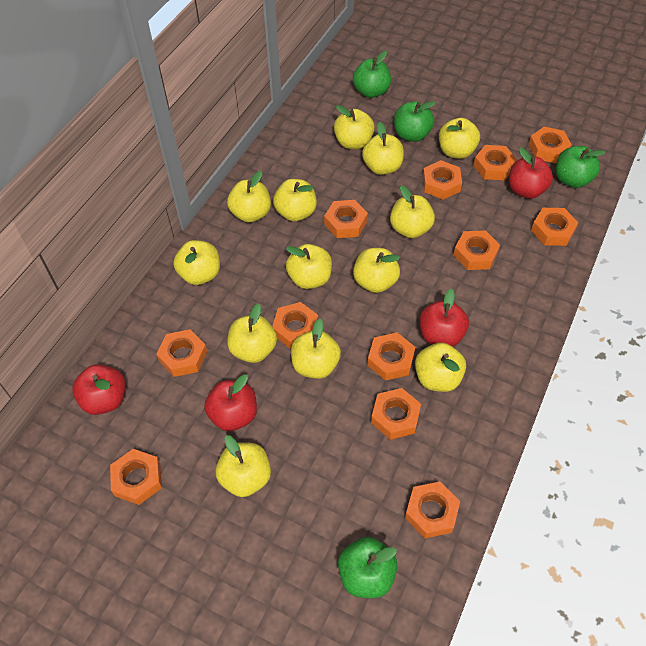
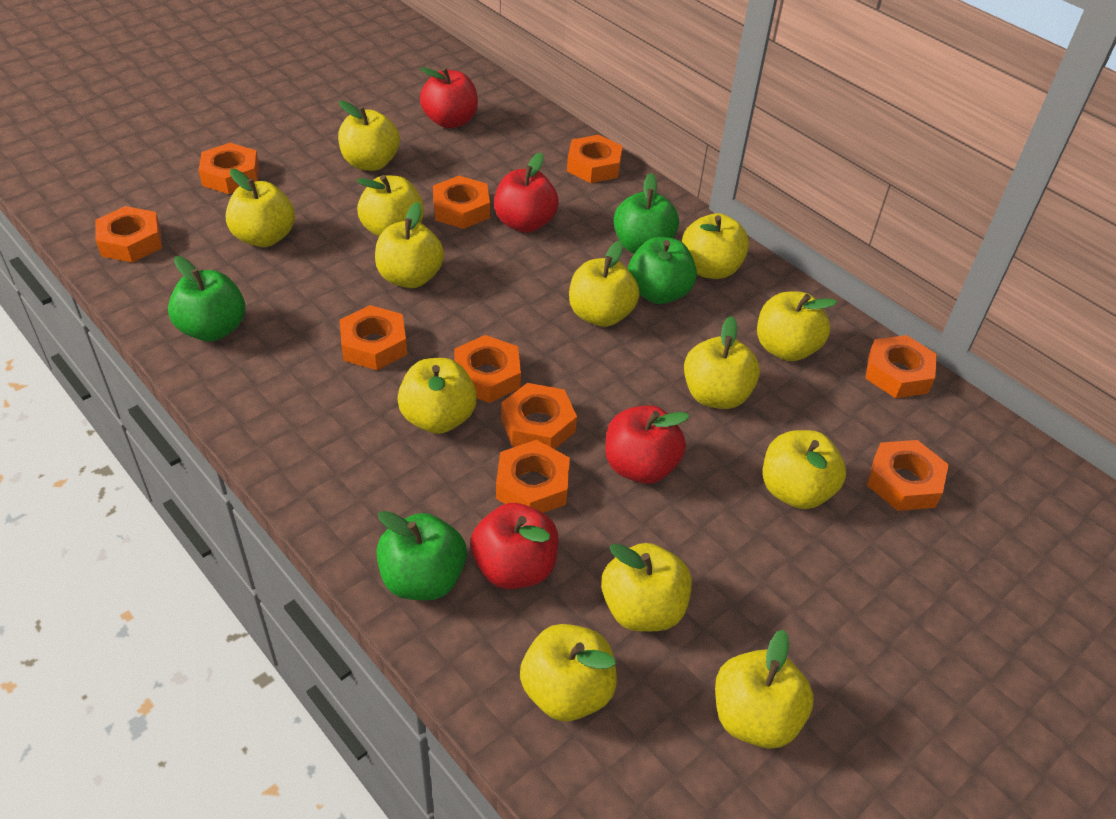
orange nut: [110,449,162,505] [156,329,207,377] [272,302,318,349] [324,200,368,238] [367,332,415,381] [371,388,421,440] [405,482,460,538] [423,160,462,200] [454,230,500,270] [473,145,517,181] [528,127,572,163] [531,208,578,246] = 12 -> [95,206,162,263] [199,143,259,194] [340,305,407,370] [433,176,490,229] [454,335,521,403] [496,440,570,513] [501,383,577,449] [567,135,622,183] [865,335,937,398] [867,440,949,511] = 10

